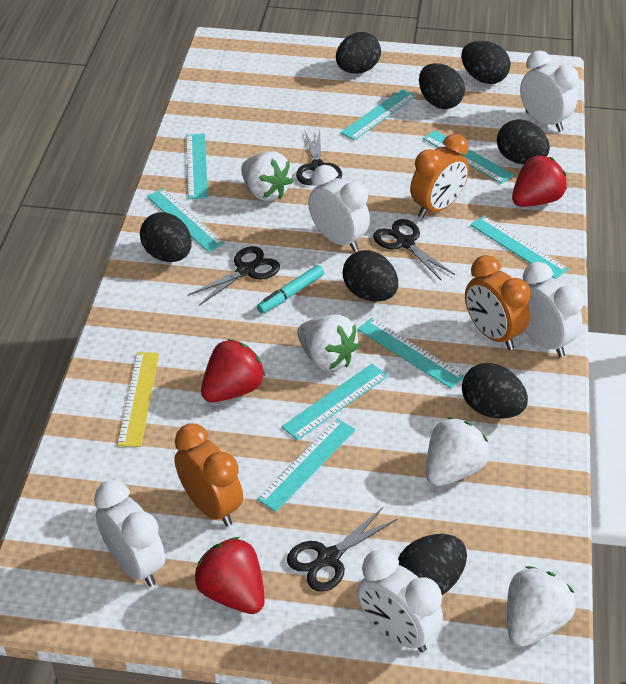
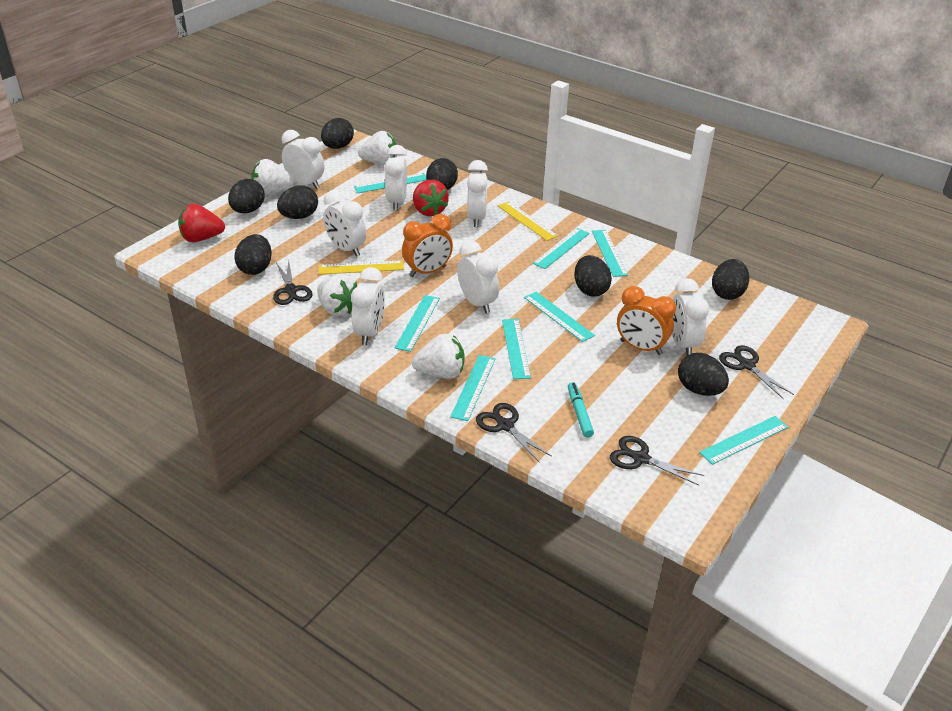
orange clock: [175,423,243,526] [410,134,469,218] [465,255,531,350] = 3 -> [402,214,453,277] [617,286,676,355] = 2
red strawberry: [194,537,265,614] [201,339,265,402] [512,155,567,207] = 3 -> [178,204,225,242] [413,180,449,216] = 2
white clock: [94,480,165,587] [308,165,370,252] [357,549,443,653] [520,50,579,132] [523,262,584,357] = 5 -> [282,130,324,189] [323,190,366,257] [351,267,385,345] [384,145,407,211] [457,241,499,313] [467,160,488,227] [672,278,709,355] = 7
yellow ruler: [117,352,159,447] = 1 -> [319,260,404,275] [498,201,558,241] = 2

